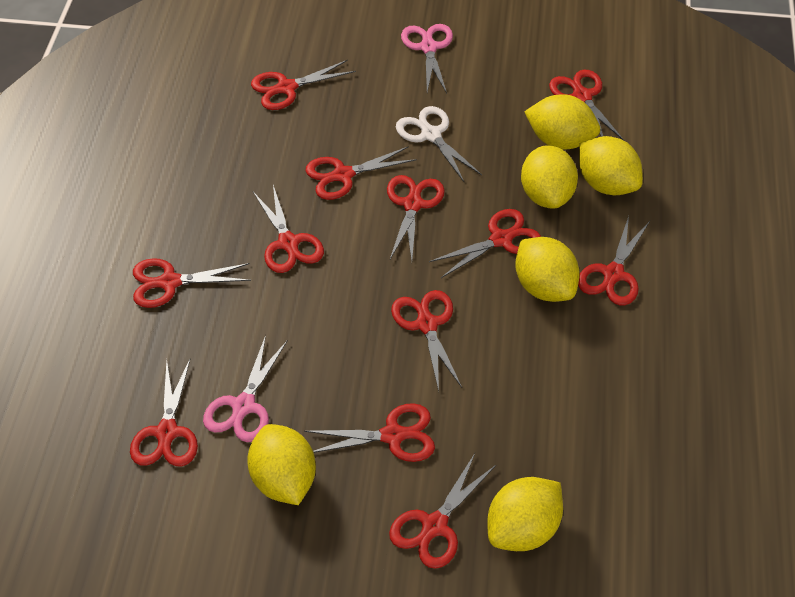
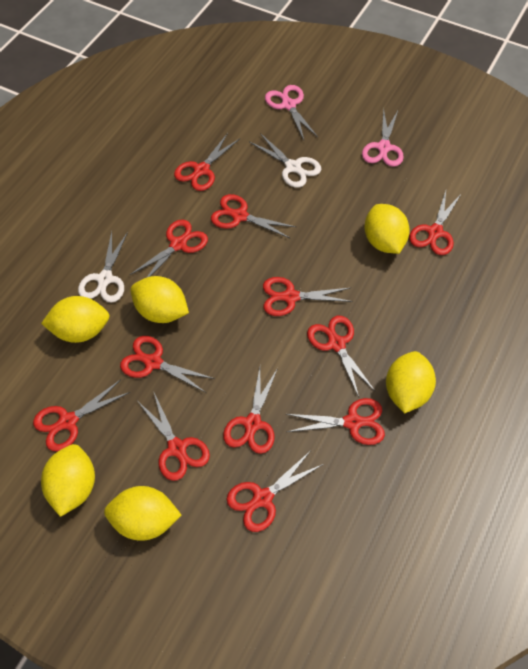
white scissors: [396,106,482,183] = 1 -> [78,232,128,303] [250,133,321,188] = 2

